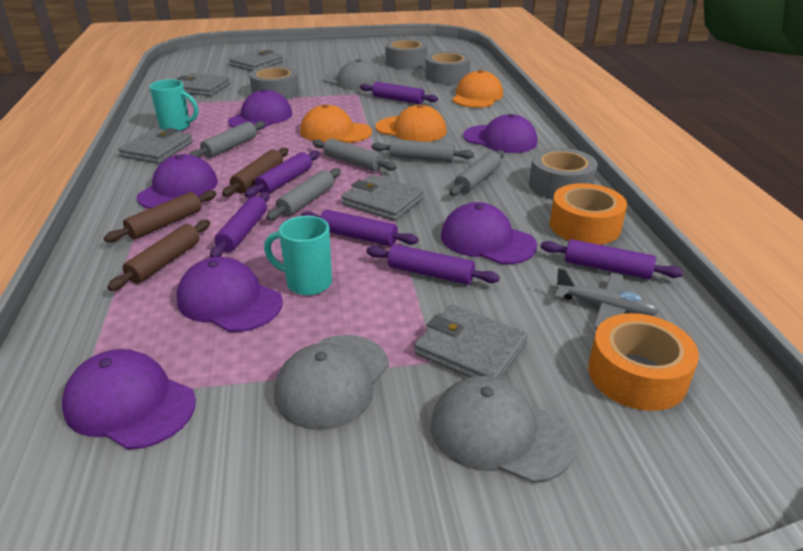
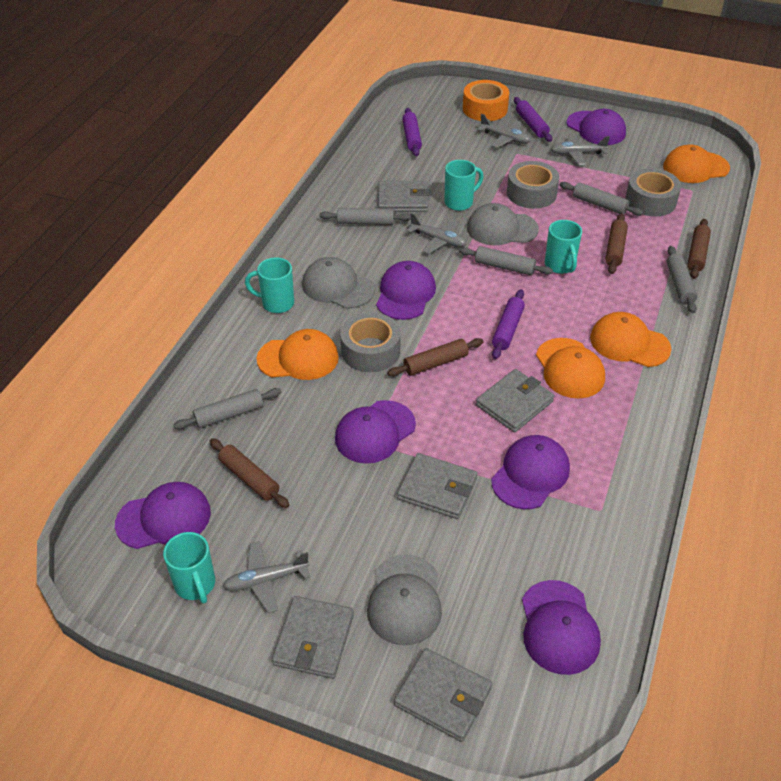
brown rolling pin: [104,190,216,242] [107,220,210,291] [222,148,288,197] = 3 -> [210,438,289,508] [387,338,484,377] [605,213,628,274] [687,219,711,279] = 4
grey plane: [555,268,659,328] = 1 -> [223,541,310,613] [407,213,467,254] [477,114,531,148] [551,133,610,165] = 4
grey tape: [249,66,299,100] [385,39,427,69] [426,51,471,84] [529,148,598,199] = 4 -> [340,312,401,372] [507,161,560,209] [625,168,681,217] = 3
orange cap: [300,104,372,143] [376,104,447,142] [452,70,503,108] = 3 -> [256,329,339,380] [536,338,605,399] [590,312,671,367] [663,145,730,183] = 4
orange tape: [550,183,627,245] [588,313,699,411] = 2 -> [463,80,509,121] = 1
purple rolling pin: [210,192,270,258] [245,151,320,197] [301,210,418,246] [360,82,438,104] [366,244,500,285] [541,239,683,279] = 6 -> [402,108,422,156] [492,289,525,359] [514,97,552,142] = 3
turquoise mug: [149,79,198,132] [264,216,332,295] = 2 -> [163,532,215,603] [245,258,294,313] [444,160,483,211] [545,220,582,274] = 4

